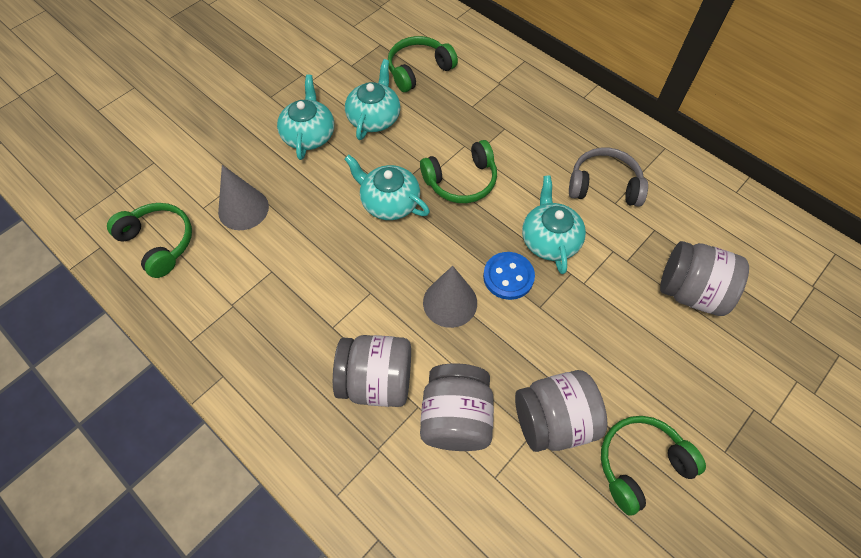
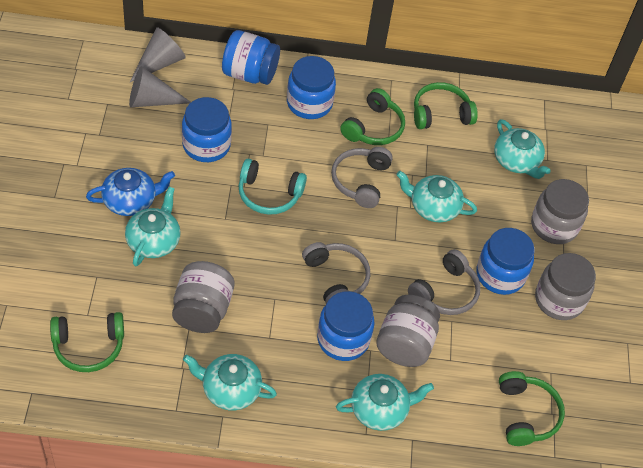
blue button: [483,252,535,300] = 1 -> none = 0
blue jar: none = 0 -> [182,97,232,162] [222,30,280,85] [287,56,336,119] [317,291,374,361] [477,228,535,295] = 5
blue teapot: none = 0 -> [86,168,175,216] = 1
grey headphones: [569,147,648,207] = 1 -> [302,242,370,304] [331,147,393,208] [408,249,481,315] = 3
turquoise headphones: none = 0 -> [239,159,307,215] = 1
turquoise teapot: [277,74,334,160] [344,155,430,220] [345,59,400,140] [522,175,586,274] = 4 -> [125,187,181,266] [183,354,277,410] [336,374,434,431] [396,171,477,222] [494,119,551,179] = 5

